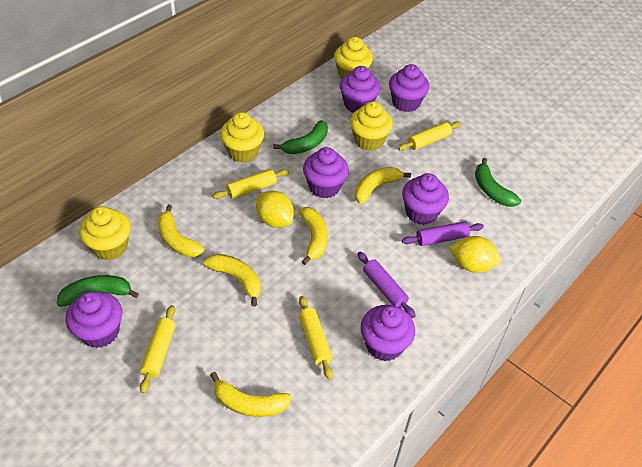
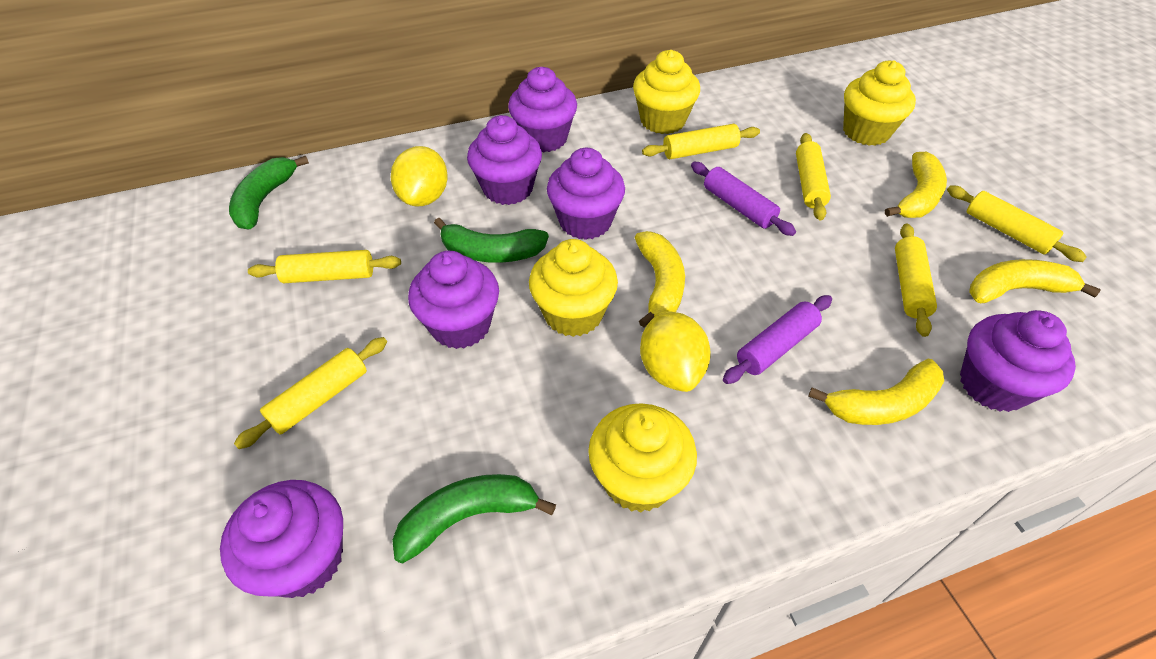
yellow banana: [157,204,205,257] [204,254,261,307] [210,372,292,417] [298,207,328,265] [355,167,411,204] = 5 -> [635,231,685,327] [808,359,944,425] [885,152,947,218] [969,259,1101,303] = 4
yellow rolling pin: [140,305,176,393] [212,169,289,199] [299,296,333,380] [398,122,461,151] = 4 -> [234,337,387,449] [248,250,401,283] [642,124,760,159] [796,133,831,221] [895,224,937,337] [947,185,1087,262] = 6

